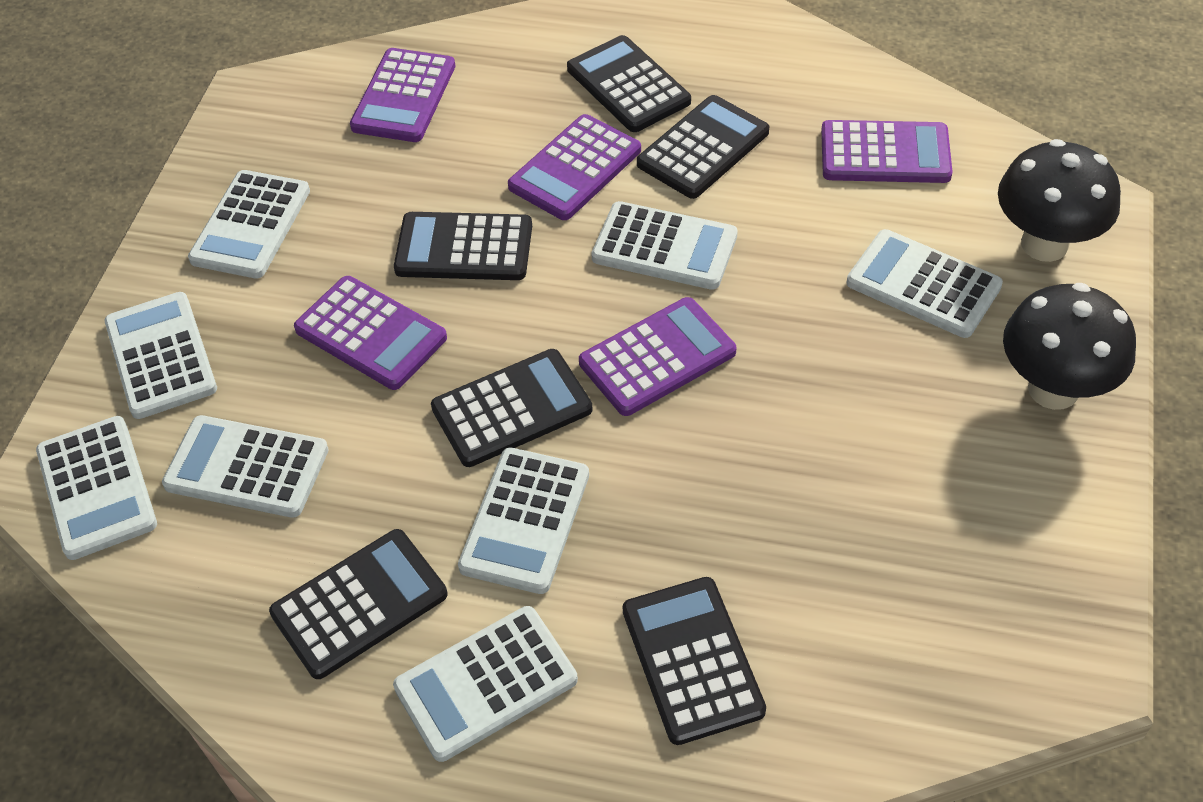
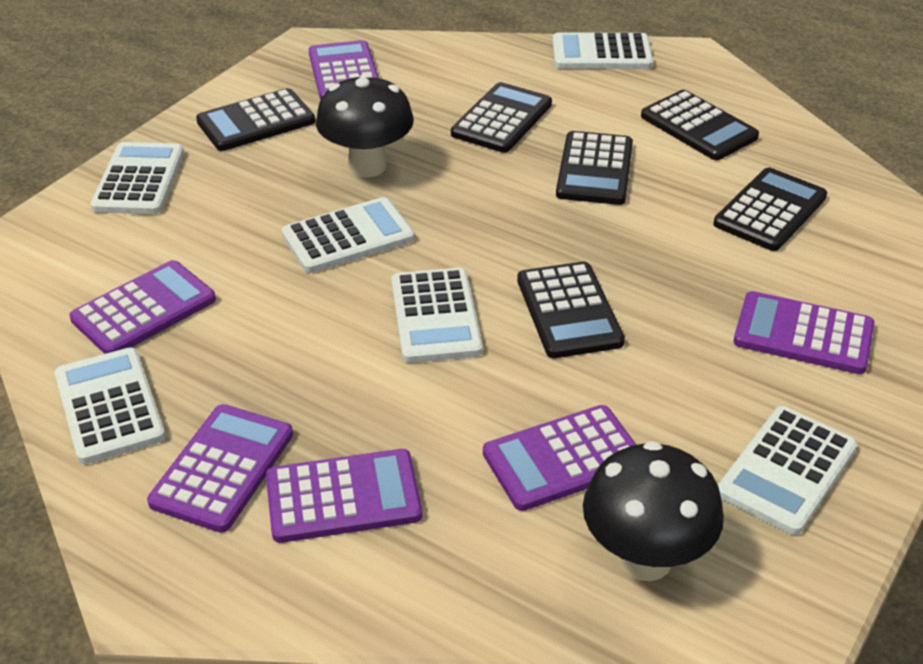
purple calculator: [294,276,447,390] [350,48,455,142] [508,114,641,220] [579,297,736,416] [821,120,953,183] = 5 -> [69,260,216,354] [147,404,293,533] [266,449,422,543] [309,40,379,100] [483,405,636,511] [733,291,875,374] = 6
white calculator: [36,416,157,560] [105,292,217,419] [162,415,329,518] [188,170,310,279] [393,606,578,762] [458,448,589,594] [591,201,738,290] [846,229,1003,338] = 8 -> [54,347,166,464] [90,142,184,214] [281,197,415,273] [391,268,483,363] [553,32,653,69] [718,406,857,535] = 6

